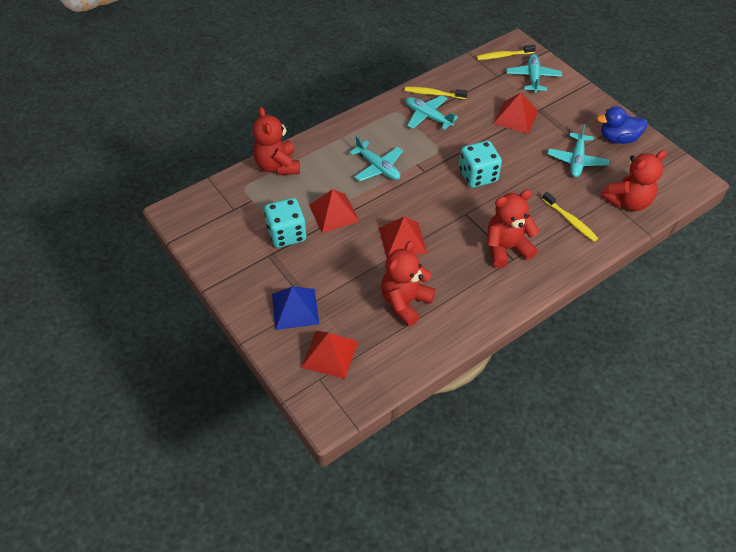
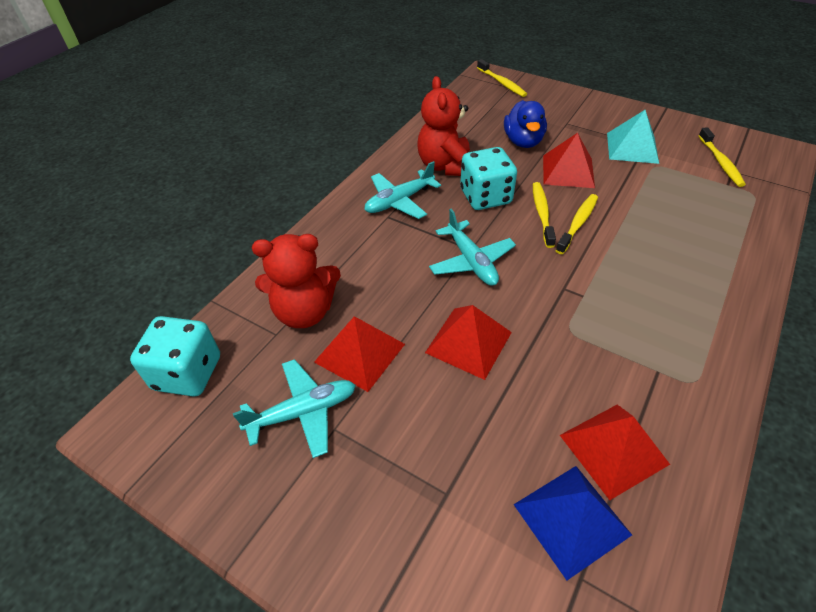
red teddy bear: [253,107,300,175] [381,241,436,326] [487,190,539,268] [600,150,667,211] = 4 -> [252,234,341,328] [417,76,470,176] = 2
turquoise plane: [349,136,403,181] [406,95,458,130] [507,54,562,93] [548,124,609,177] = 4 -> [233,359,356,458] [364,161,441,219] [429,209,516,286] = 3
turquoise pyramid: none = 0 -> [607,110,659,164] = 1
yellow toothbrush: [405,87,468,99] [477,45,536,60] [542,192,598,242] = 3 -> [477,59,527,97] [533,182,556,248] [555,194,598,254] [698,127,746,187] = 4

